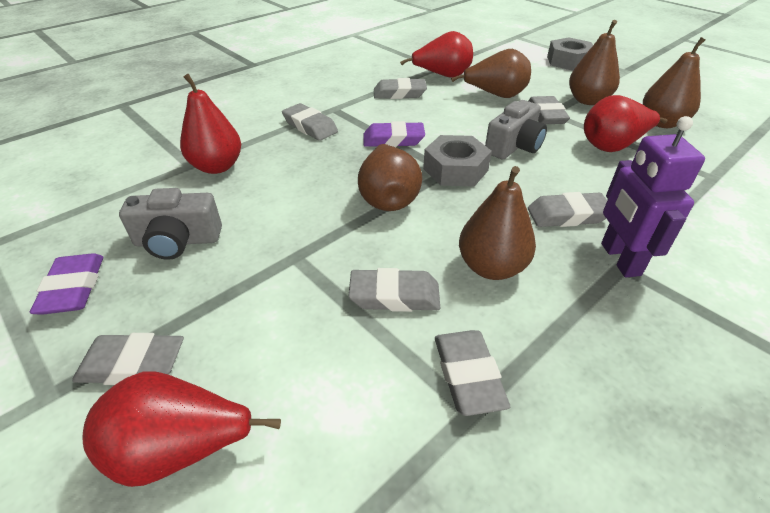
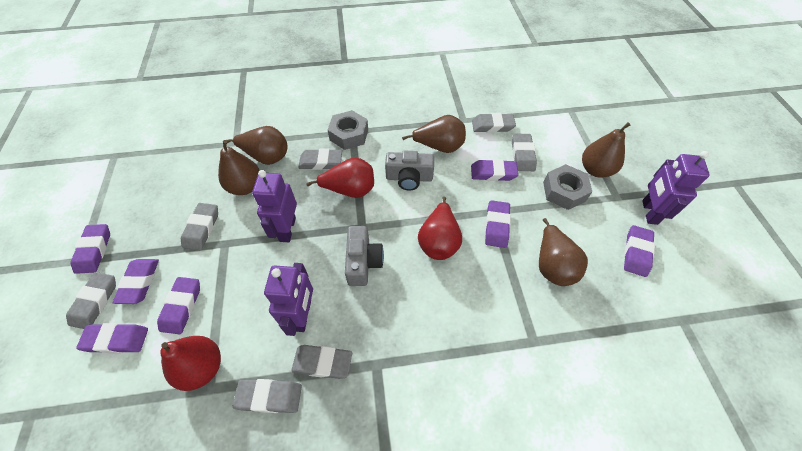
purple eraser: [30,253,103,315] [363,121,425,147] = 2 -> [70,224,110,274] [76,323,148,353] [113,259,159,304] [157,277,200,334] [471,159,518,181] [485,200,511,248] [624,225,655,277] = 7
purple robot: [601,116,705,277] = 1 -> [252,170,297,242] [264,263,313,336] [642,151,710,225] = 3
red pear: [83,372,281,487] [180,74,241,174] [400,31,473,78] [584,95,668,152] = 4 -> [160,336,221,391] [306,157,374,198] [418,197,462,260] = 3

